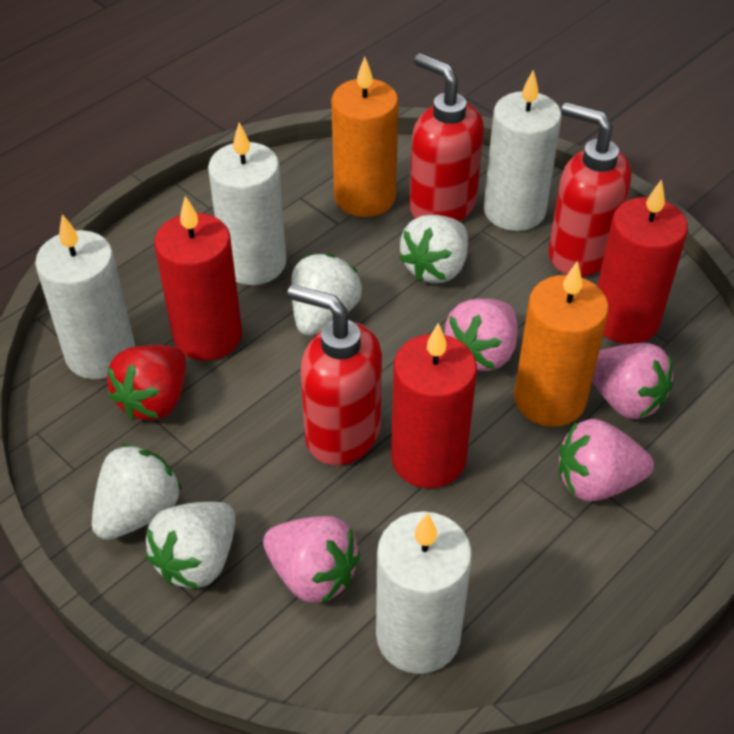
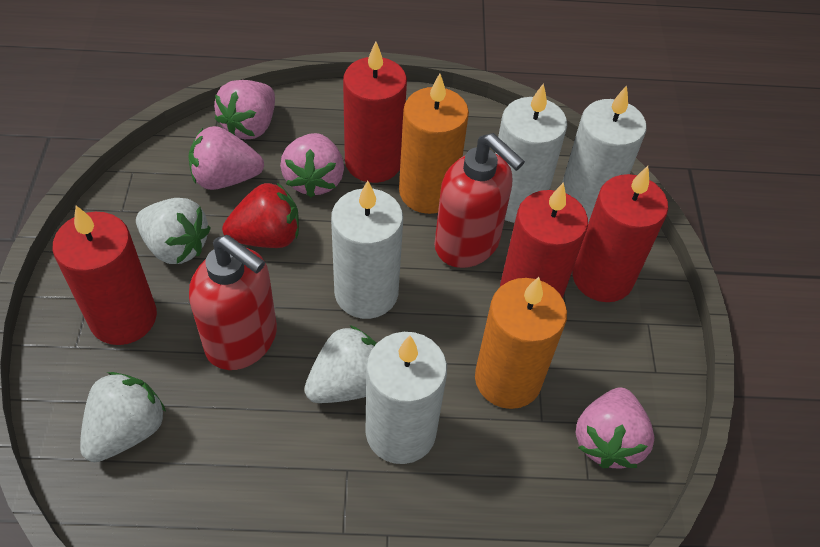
red candle: [155,196,242,361] [391,323,477,489] [597,179,688,344] = 3 -> [53,206,157,345] [343,42,407,183] [500,182,588,298] [572,166,668,302] = 4
red soap dispenser: [287,284,382,466] [409,53,484,221] [549,102,631,277] = 3 -> [189,235,277,370] [434,133,525,268] = 2
white strawberry: [92,444,182,540] [146,502,235,589] [291,254,362,336] [399,215,468,283] = 4 -> [80,372,166,462] [136,198,211,264] [304,325,377,403] = 3

